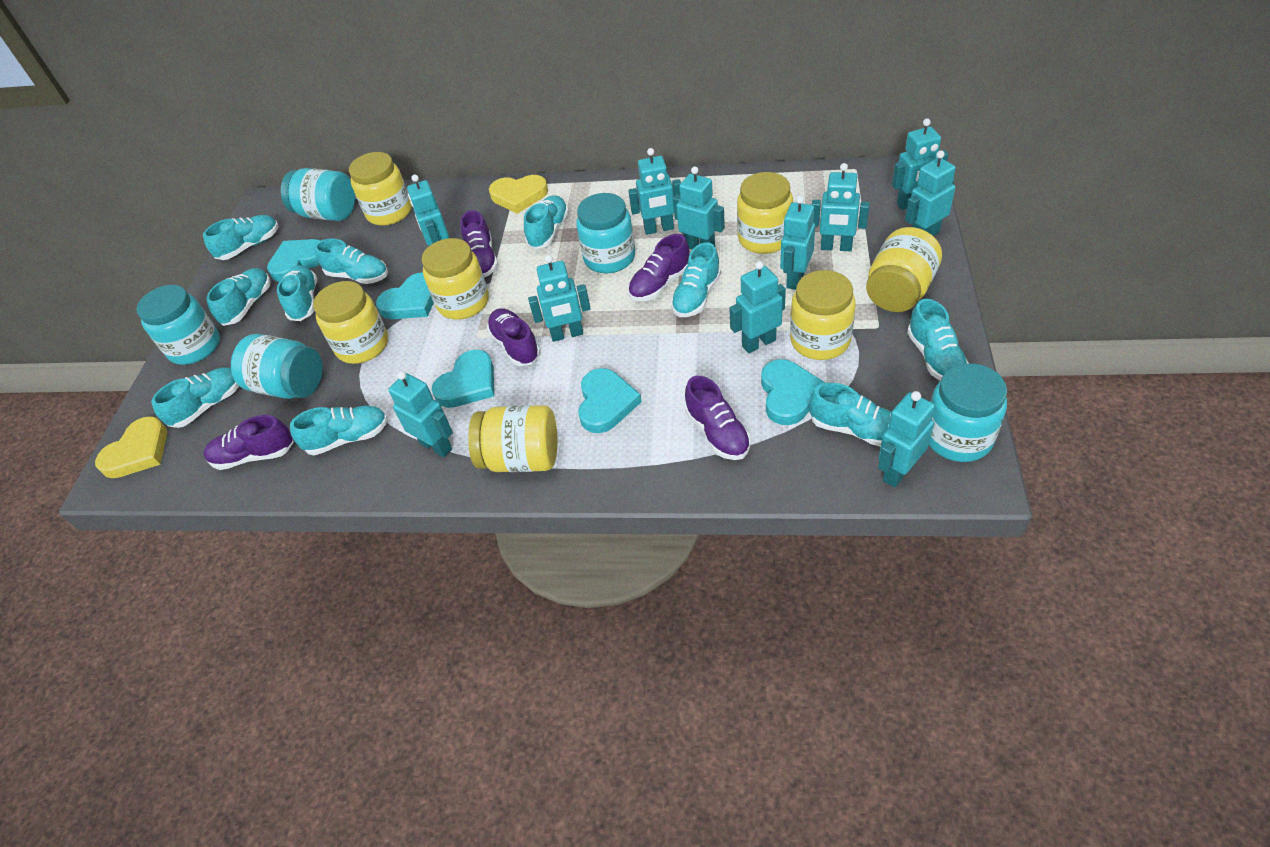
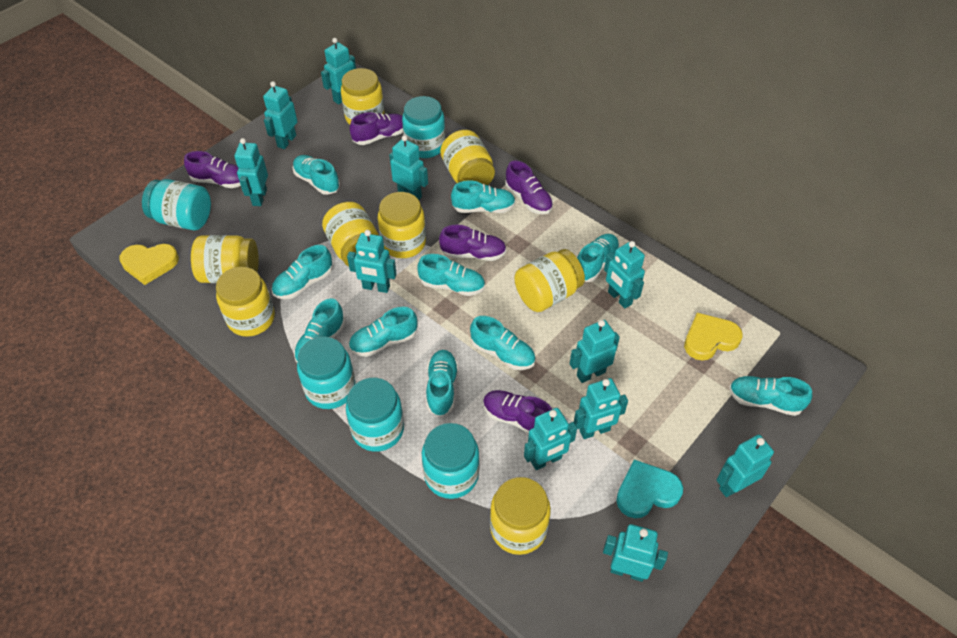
turquoise heart: [267,239,321,282] [376,272,434,319] [432,350,494,408] [578,368,642,433] [761,359,825,425] = 5 -> [616,460,683,518] = 1
yellow jar: [313,281,388,364] [349,152,412,226] [422,238,489,319] [468,405,557,472] [737,172,793,254] [790,270,856,360] [866,227,942,312] = 7 -> [191,235,259,283] [216,267,275,337] [322,202,379,267] [341,68,385,125] [378,192,426,258] [440,130,495,185] [490,477,551,555] [514,249,585,312] = 8

